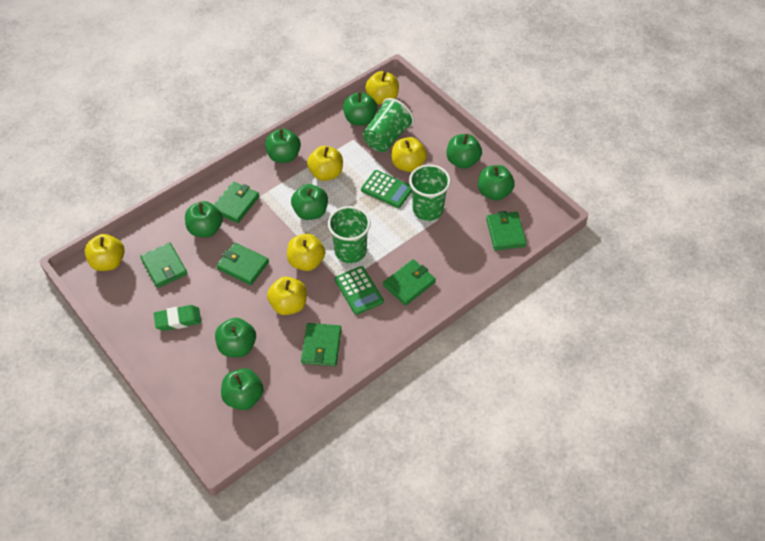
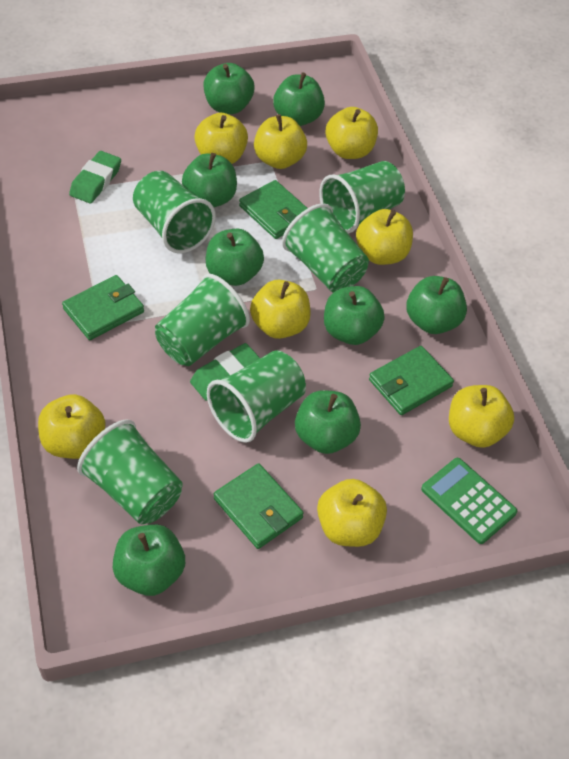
green calculator: [335,266,384,315] [361,170,412,208] = 2 -> [421,458,517,544] = 1
green cup: [328,206,371,263] [363,98,414,152] [409,164,451,221] = 3 -> [77,420,183,524] [133,171,216,253] [155,274,250,366] [207,350,306,443] [282,203,369,292] [319,161,405,234] = 6
green eraser: [154,305,201,331] = 1 -> [69,151,121,203] [190,343,260,401] = 2
green wallet: [140,243,187,288] [214,182,259,223] [216,243,269,285] [301,323,341,366] [383,259,436,306] [486,211,527,250] = 6 -> [62,275,144,340] [214,463,304,549] [239,180,307,239] [369,346,454,415] = 4
yellow apple: [85,234,125,271] [267,277,307,315] [287,234,325,271] [307,146,343,181] [365,71,399,105] [391,137,427,172] = 6 -> [38,394,106,459] [194,113,248,164] [250,280,311,339] [254,114,307,169] [317,479,387,547] [326,107,378,159] [356,209,413,265] [449,385,514,448] = 8

